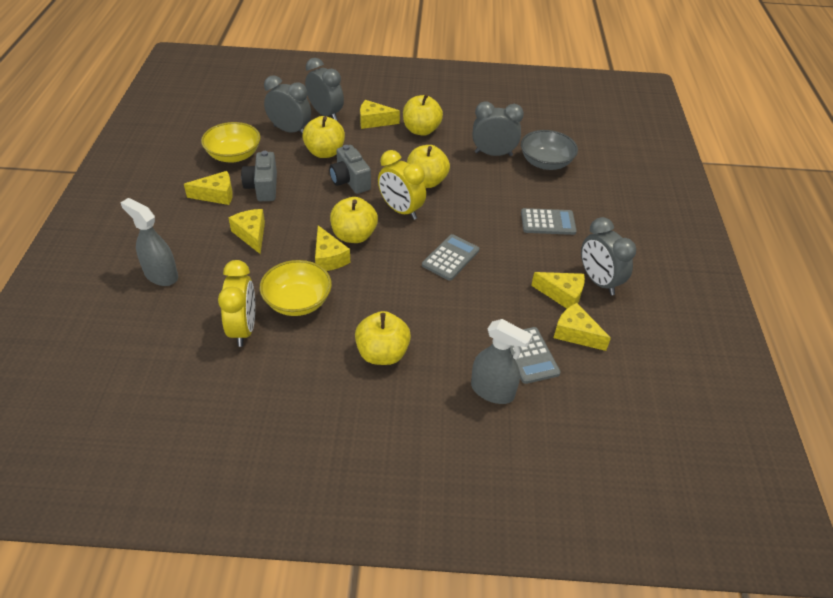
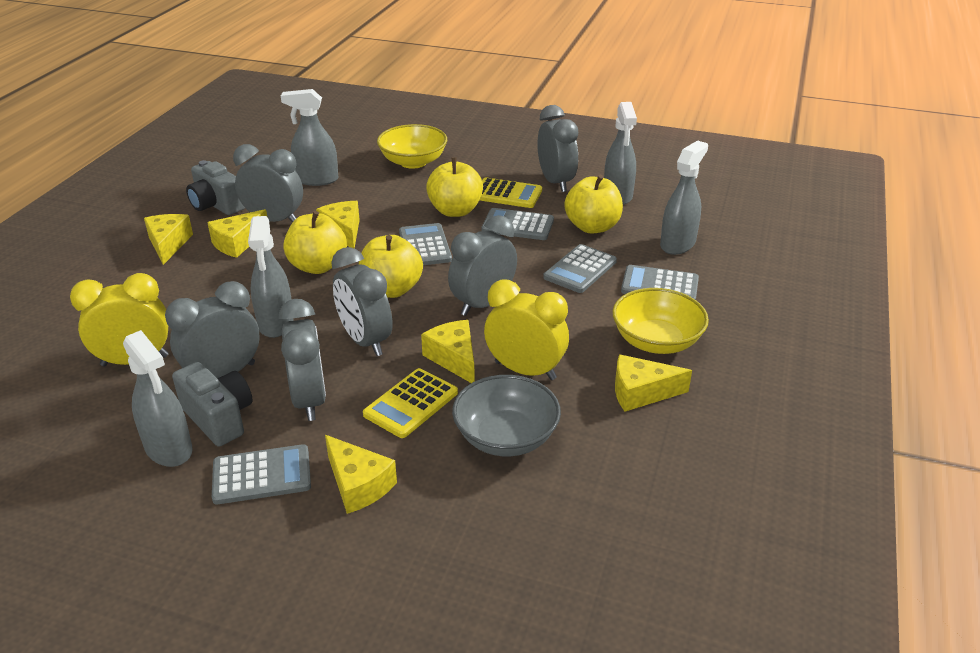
grey calculator: [422,234,479,281] [510,327,561,384] [521,208,577,235] = 3 -> [212,444,311,504] [399,223,452,265] [482,208,554,240] [543,244,617,293] [621,265,699,300] = 5
grey clock: [264,75,311,135] [305,58,344,121] [473,101,524,156] [581,217,636,295] = 4 -> [165,281,260,378] [233,144,303,223] [279,299,326,421] [331,247,393,356] [448,215,517,316] [537,105,578,192] = 6
grey spray bottle: [121,198,178,286] [471,319,533,404] = 2 -> [123,330,193,467] [248,216,294,338] [281,89,338,186] [604,102,637,205] [660,140,708,255] = 5
yellow apple: [302,116,345,158] [330,197,378,243] [355,311,411,365] [403,94,443,136] [407,145,450,188] = 5 -> [284,211,347,274] [359,235,423,298] [426,157,483,217] [564,175,623,234] = 4
yellow calculator: none = 0 -> [363,368,458,438] [480,178,542,208] = 2

